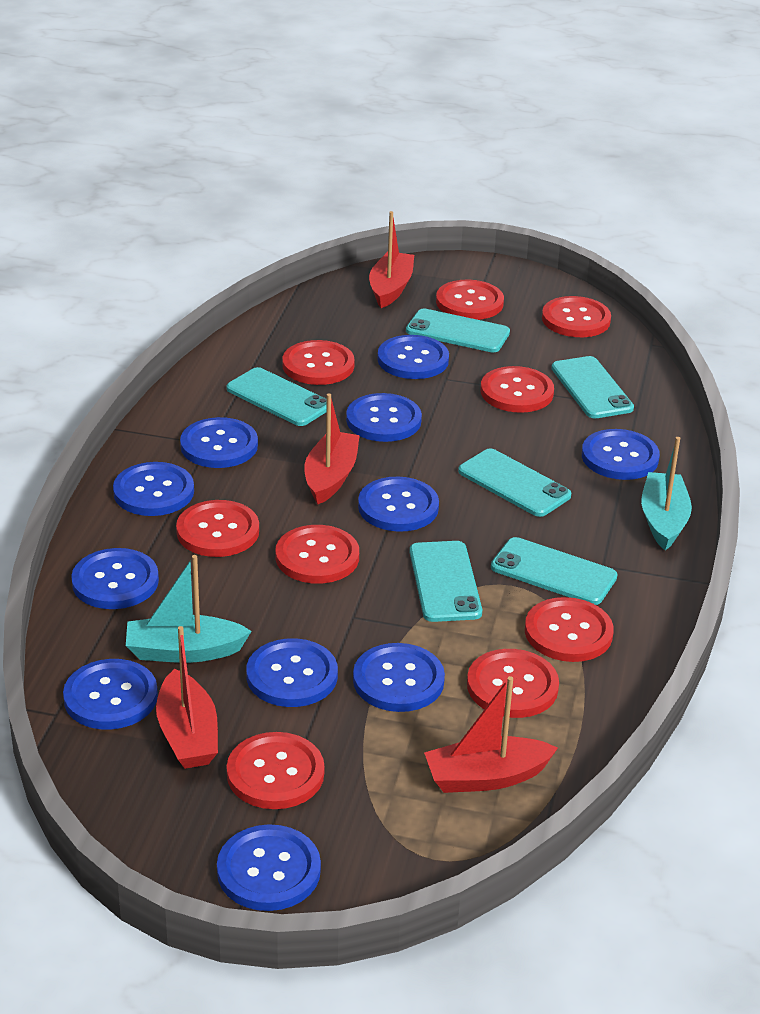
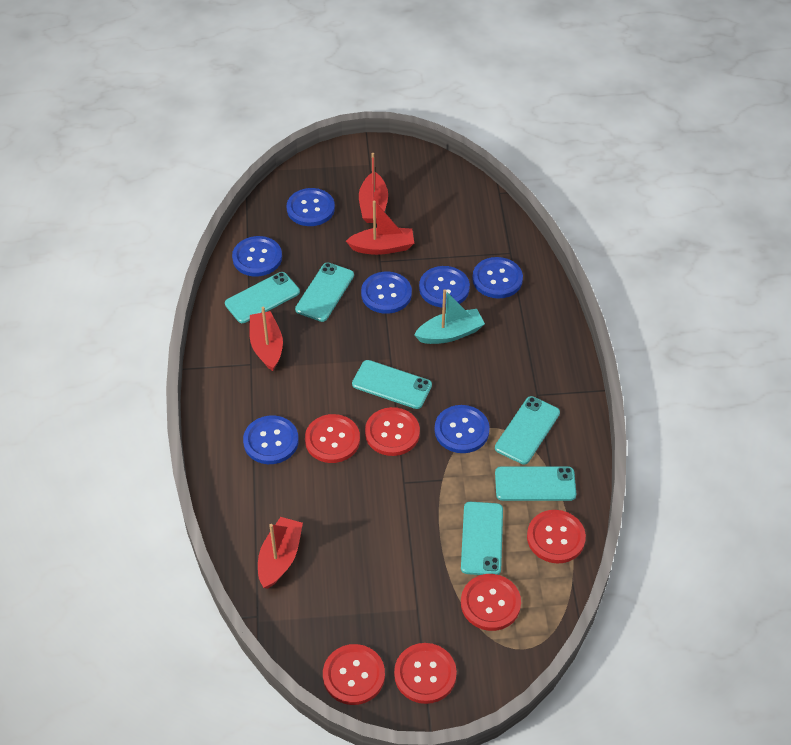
blue button: [63,659,158,730] [71,548,159,609] [113,462,194,516] [180,417,258,468] [217,824,321,911] [246,638,338,707] [346,393,422,442] [353,643,445,712] [358,477,439,532] [377,335,449,379] [582,429,660,480] = 11 -> [232,236,282,277] [243,415,299,464] [287,188,335,226] [361,272,412,314] [419,266,470,308] [435,405,490,453] [472,257,523,299] = 7
red button: [176,500,259,557] [227,732,324,809] [275,525,359,584] [282,340,355,385] [436,280,504,320] [467,649,559,718] [481,366,554,413] [525,597,614,662] [542,296,611,337] = 9 -> [305,414,360,463] [323,644,385,705] [365,407,420,456] [394,643,457,704] [461,574,521,631] [527,510,586,563] = 6
turquoise boat: [126,555,252,663] [641,437,692,550] = 2 -> [414,289,485,344] = 1

